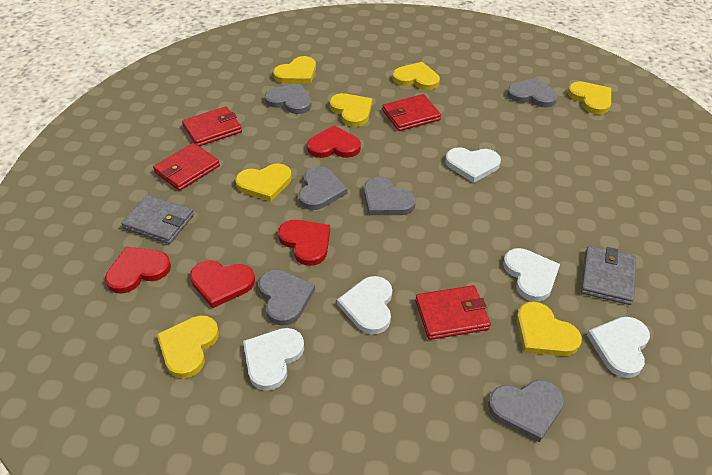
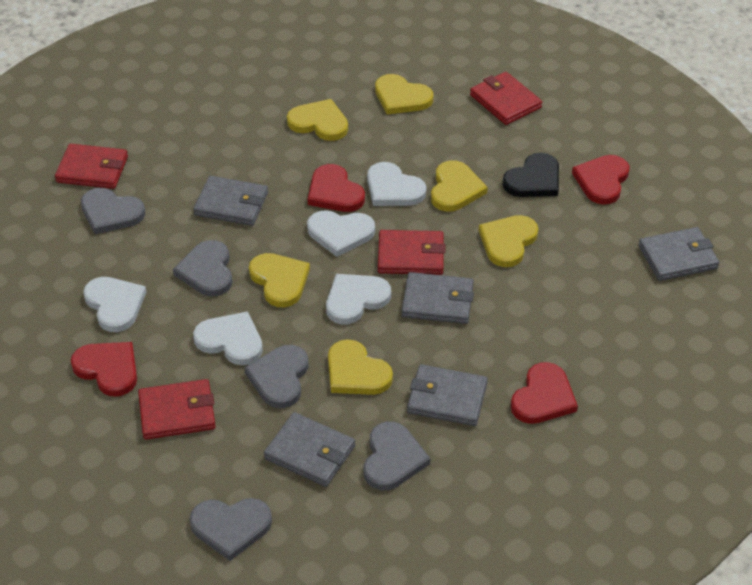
black heart: none = 0 -> [502,153,559,197] = 1
grey heart: [259,269,315,326] [265,84,312,114] [299,166,348,210] [364,177,416,215] [488,380,564,442] [507,78,558,108] = 6 -> [81,188,145,234] [173,240,232,296] [189,498,272,561] [244,345,308,408] [363,421,430,490] = 5
grey wallet: [121,195,194,244] [581,246,636,305] = 2 -> [193,176,268,226] [264,412,355,487] [401,272,474,324] [407,364,488,426] [638,227,719,281] = 5
yellow heart: [157,315,219,378] [235,164,292,202] [273,56,316,84] [329,93,372,127] [393,62,440,90] [517,302,582,356] [568,81,611,114] = 7 -> [249,253,310,307] [287,99,348,141] [328,339,393,395] [375,74,433,114] [431,160,488,212] [479,215,538,267] = 6

